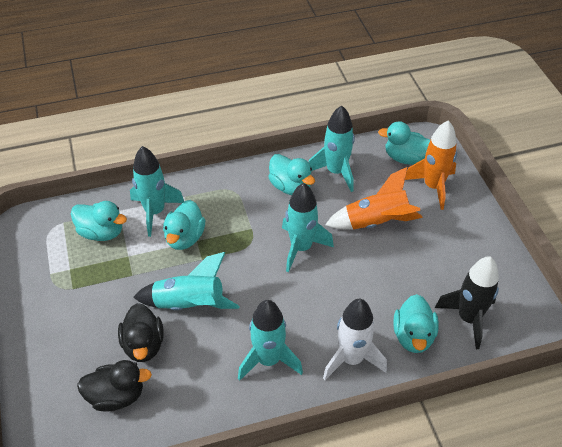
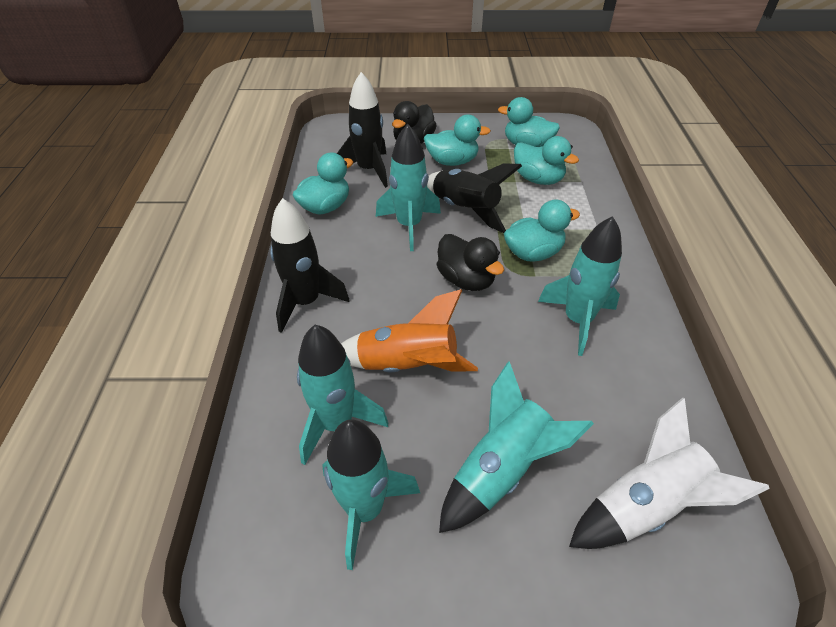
black rocket: [435,256,499,349] = 1 -> [270,198,349,333] [337,72,388,188] [427,164,522,233] = 3
orange rocket: [325,167,423,229] [405,120,457,210] = 2 -> [341,289,478,372] = 1

